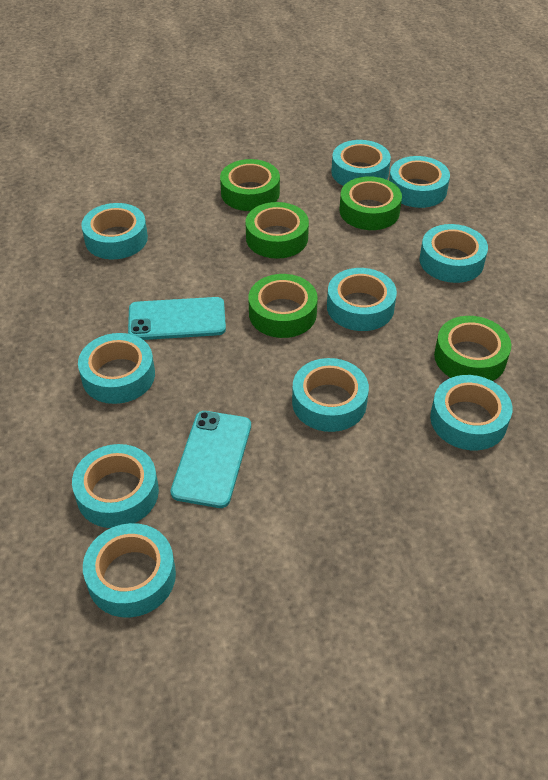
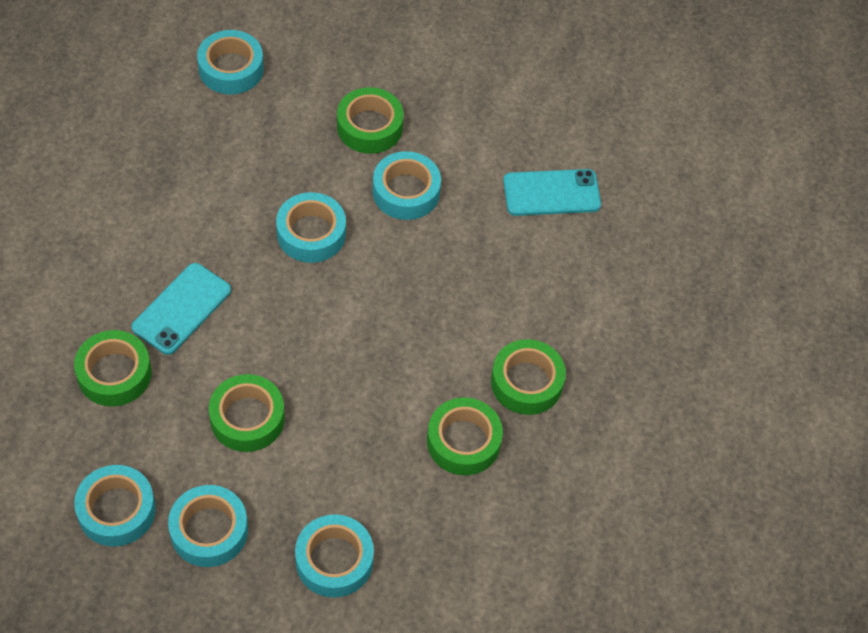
turquoise tape: [72,444,159,528] [78,333,155,404] [81,203,148,259] [83,523,176,618] [292,358,369,432] [327,268,397,331] [331,140,391,186] [389,156,450,208] [420,224,488,283] [430,375,512,450] = 10 -> [74,465,156,547] [168,485,248,567] [197,30,264,95] [276,192,346,263] [295,514,374,598] [373,151,441,220] = 6

